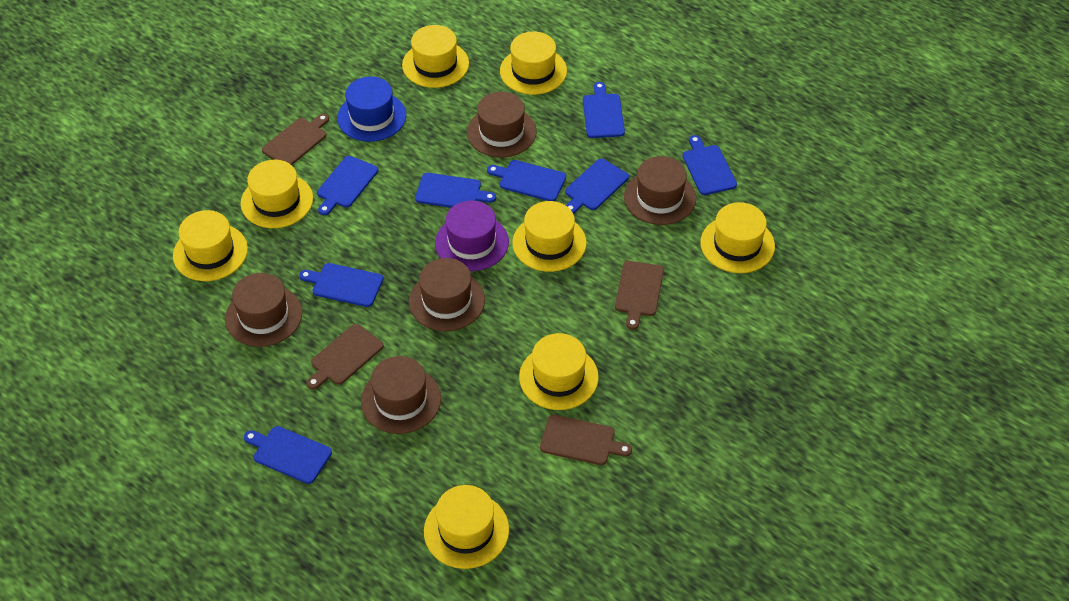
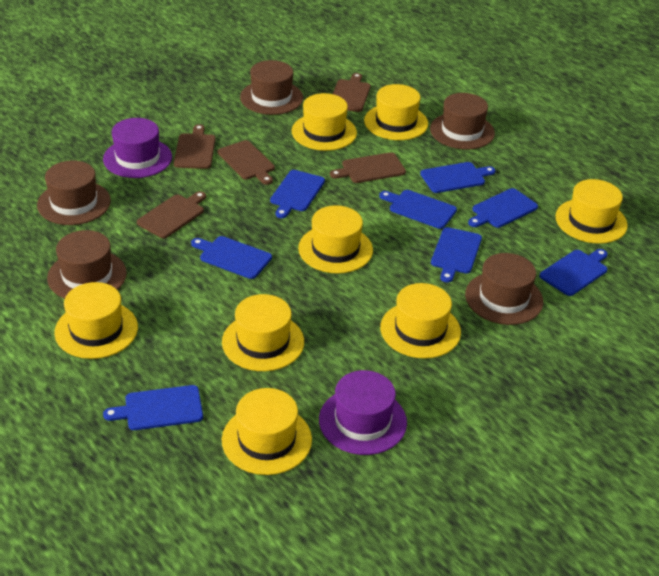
blue hat: [337,77,406,142] = 1 -> none = 0
brown cutting board: [262,114,329,165] [307,324,384,390] [540,415,632,465] [615,261,664,330] = 4 -> [137,191,206,238] [174,124,215,169] [217,140,275,185] [330,152,406,183] [333,73,371,112] = 5
purple hat: [435,201,509,271] = 1 -> [103,118,172,178] [319,370,407,455] = 2

